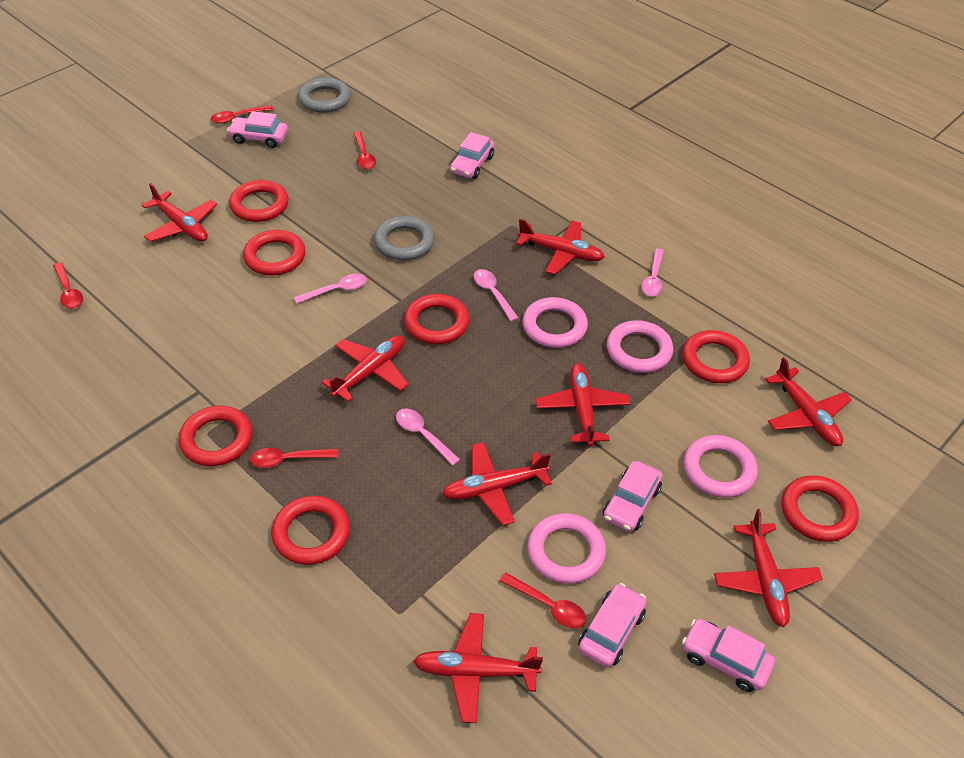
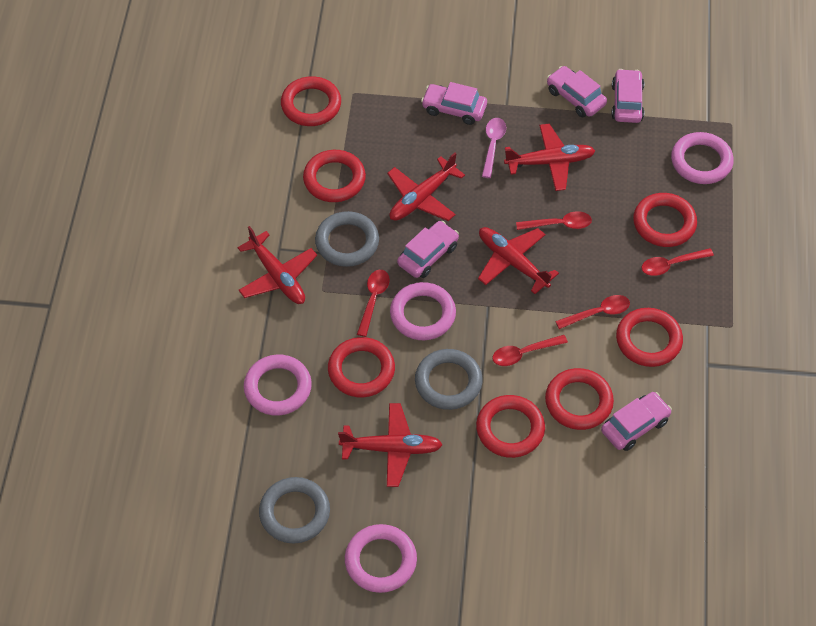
grey ring: [298,78,351,113] [374,216,435,260] = 2 -> [259,477,330,544] [315,211,379,267] [415,349,483,410] = 3
pink spoon: [294,274,367,304] [396,408,460,466] [473,269,519,322] [641,249,664,296] = 4 -> [482,118,506,178] = 1
red plane: [142,183,217,242] [322,335,409,402] [413,613,543,723] [442,442,552,525] [516,219,605,275] [536,363,630,446] [714,509,823,627] [765,357,852,446] = 8 -> [238,226,317,304] [338,403,443,487] [387,153,465,221] [478,227,559,294] [504,124,595,191] = 5

